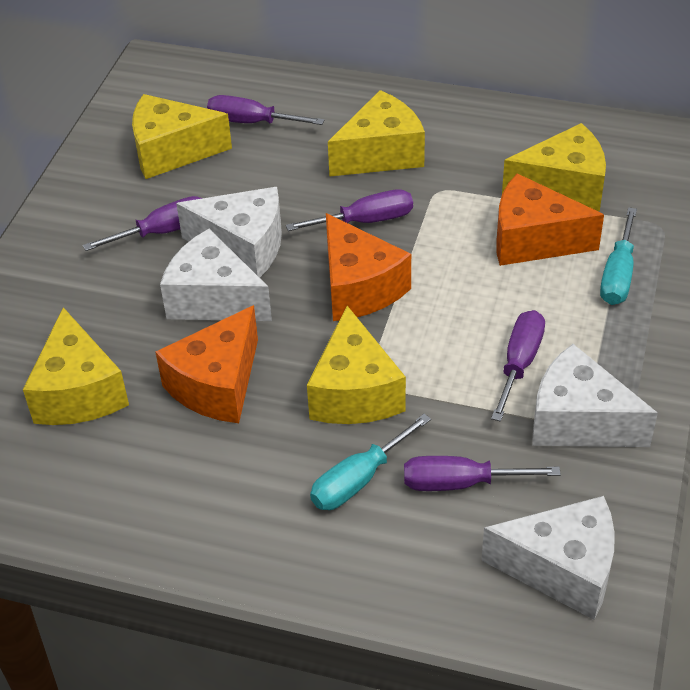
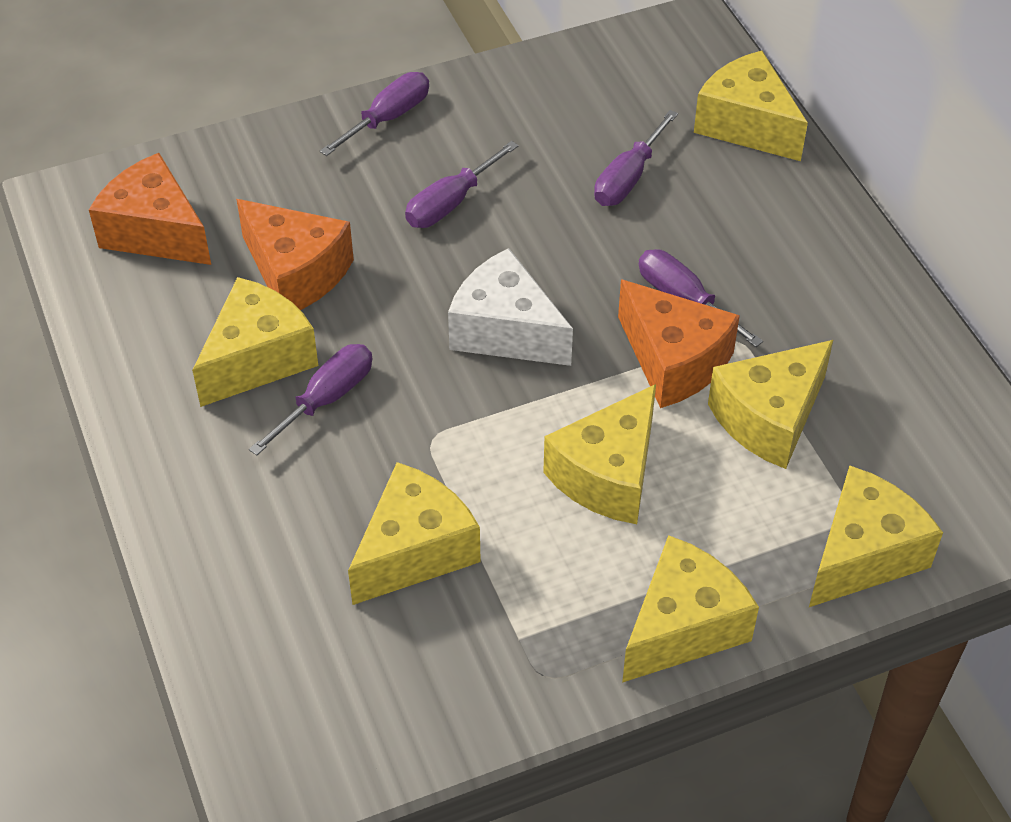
turquoise screwdriver: [310,414,431,510] [600,207,637,305] = 2 -> none = 0
white cheese: [160,229,272,321] [176,187,282,278] [481,496,615,620] [532,344,658,447] = 4 -> [448,248,573,366] = 1
yellow cheese: [23,307,129,425] [132,94,232,179] [307,306,406,424] [328,90,425,177] [502,123,606,211] = 5 -> [192,277,318,407] [348,462,481,605] [543,384,656,524] [622,535,759,683] [694,51,808,161] [708,340,833,469] [809,465,943,607] = 7

